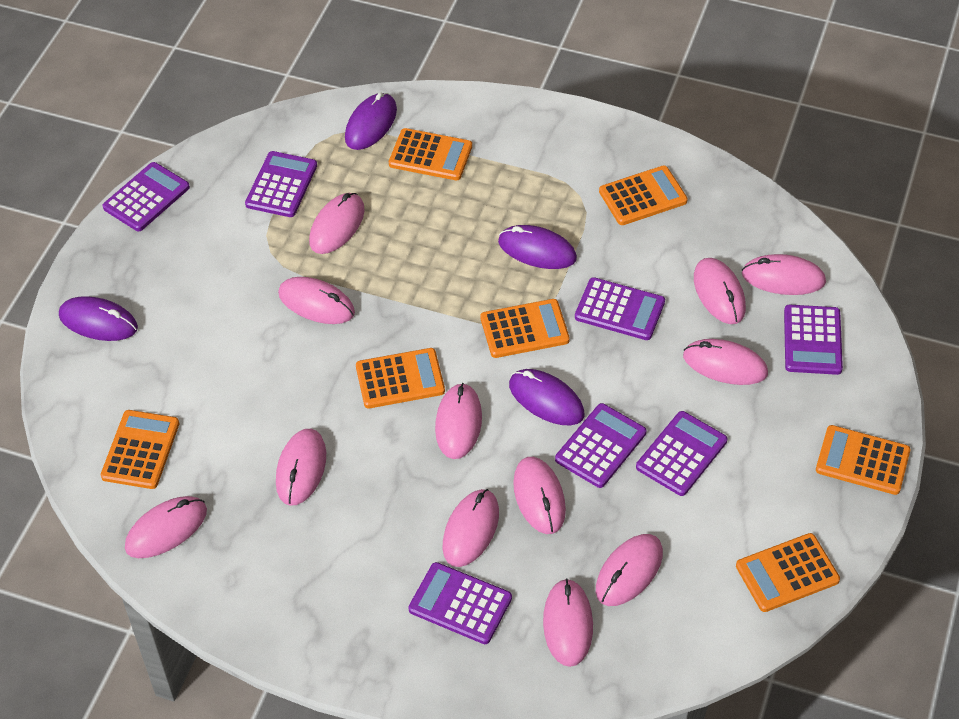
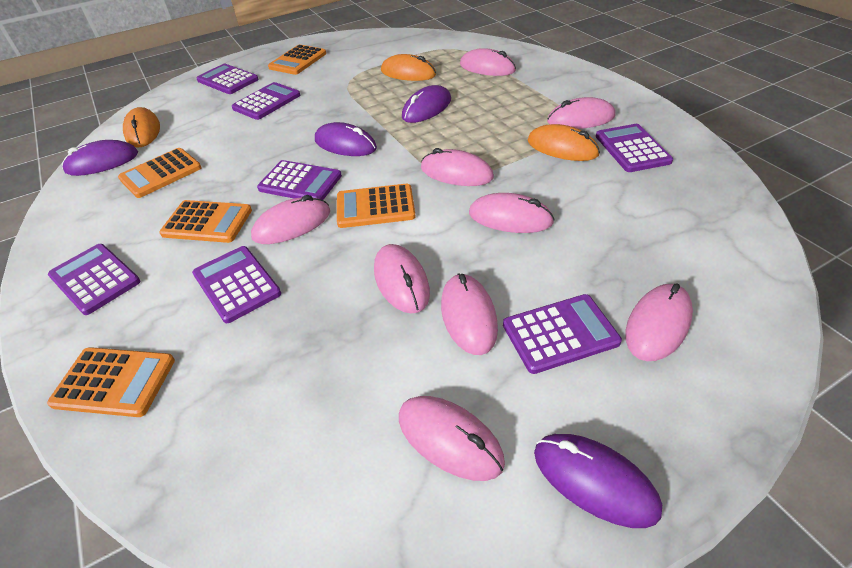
orange calculator: [101,410,179,489] [356,348,445,408] [389,128,472,180] [481,299,570,358] [599,165,688,225] [736,533,840,612] [816,425,911,495] = 7 -> [47,347,175,417] [118,148,202,198] [159,200,252,243] [268,45,326,75] [337,184,416,228] = 5
orange mouse: none = 0 -> [123,107,160,148] [381,54,436,81] [528,124,600,161] = 3
pink mouse: [125,496,207,558] [276,429,326,506] [278,277,355,324] [309,193,365,254] [435,383,482,459] [443,489,499,567] [513,457,566,534] [543,579,593,667] [596,534,663,606] [683,339,768,385] [694,258,746,324] [742,254,826,295] = 12 -> [251,195,330,244] [374,244,430,314] [399,396,505,481] [421,148,494,186] [441,273,498,355] [460,48,516,76] [469,193,555,233] [547,97,615,129] [626,283,693,361] = 9

